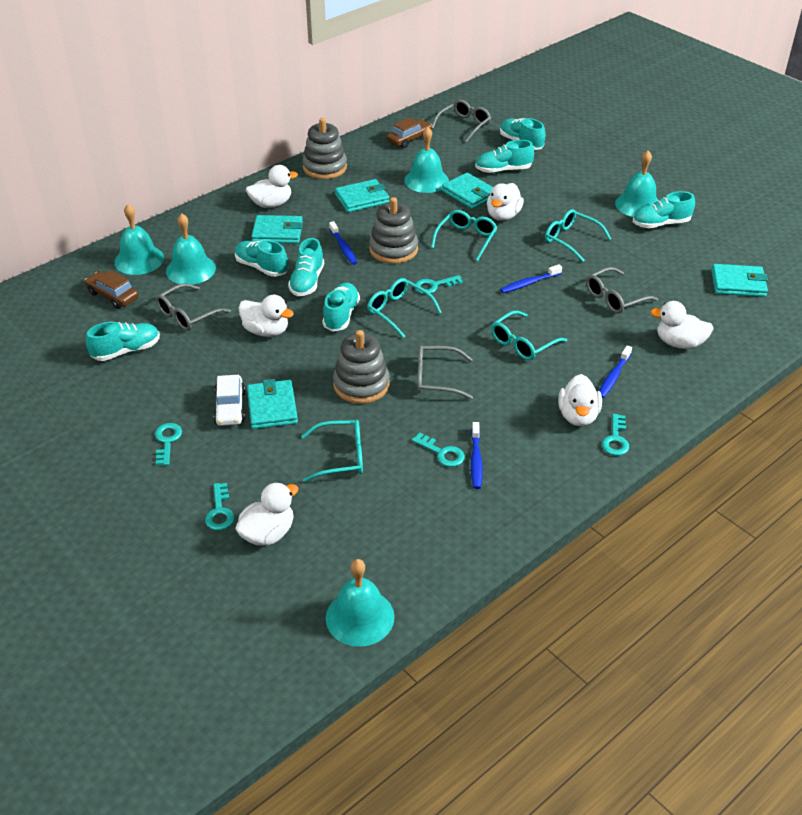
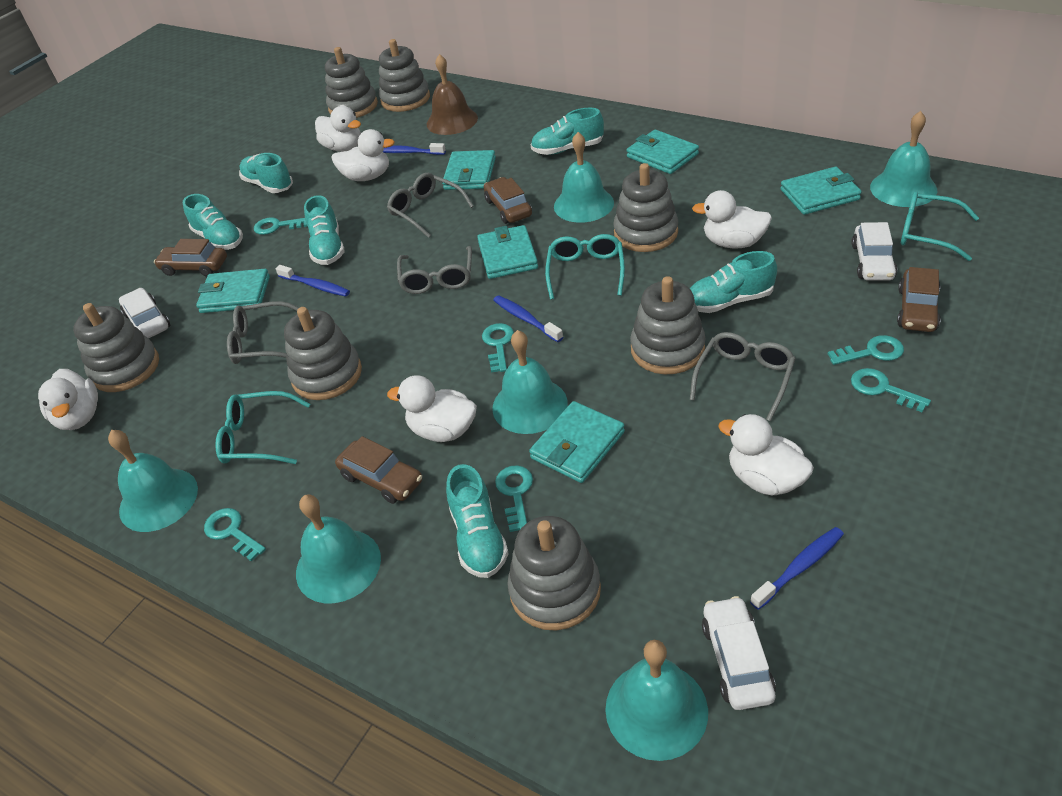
brown bell: none = 0 -> [427,54,478,135] = 1
brown car: [85,270,139,309] [387,117,432,148] = 2 -> [154,239,227,277] [335,436,422,504] [484,177,532,224] [897,267,941,332] = 4
grey stacking toy: [302,118,347,179] [333,330,390,404] [369,197,418,264] = 3 -> [73,303,159,392] [284,307,362,400] [325,47,378,118] [379,39,430,112] [507,516,601,631] [613,163,678,252] [630,276,706,374] = 7
turquoise bell: [114,204,164,275] [166,213,216,285] [326,559,395,647] [404,127,449,193] [615,151,658,217] = 5 -> [108,430,198,532] [296,494,381,603] [492,330,568,434] [554,132,614,223] [605,640,708,761] [870,111,938,207] = 6
turquoise glasses: [301,420,363,482] [367,278,442,338] [431,210,498,261] [491,310,567,360] [545,209,611,262] = 5 -> [215,391,310,464] [545,234,625,300] [901,191,979,261] = 3
turquoise key: [155,423,182,466] [205,483,235,530] [412,433,465,467] [415,275,463,294] [602,414,629,456] = 5 -> [204,508,266,561] [254,217,307,235] [482,323,514,373] [495,465,533,532] [828,335,904,365] [851,368,931,412] = 6
turquoise shoe: [86,322,160,361] [235,240,288,277] [288,238,324,296] [322,283,360,331] [475,140,534,173] [500,118,546,150] [633,191,695,228] = 7 -> [183,194,243,250] [239,153,293,193] [304,195,345,265] [446,464,509,578] [531,108,604,155] [690,251,777,313] = 6
turquoise wallet: [247,379,298,429] [251,215,303,244] [335,179,389,212] [442,173,493,209] [712,264,768,297] = 5 -> [196,269,270,313] [442,150,496,190] [477,225,538,279] [529,401,625,483] [627,130,699,174] [780,167,862,215] = 6
white car: [214,375,245,426] = 1 -> [119,288,171,338] [702,596,776,710] [852,222,897,281] = 3

